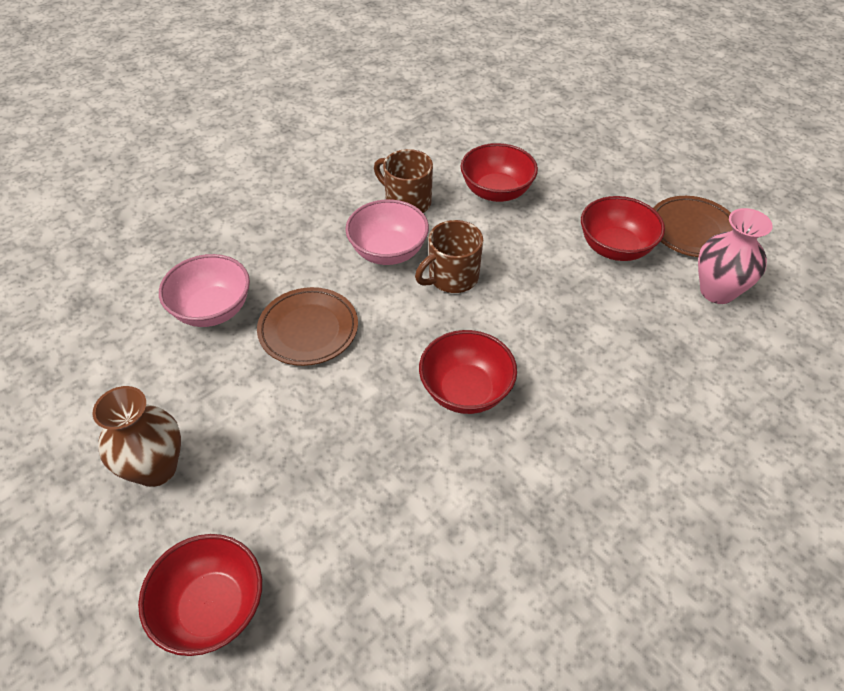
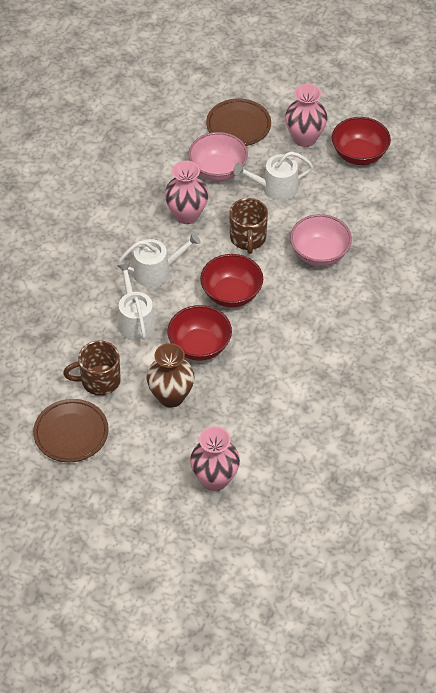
pink vase: [698,208,773,304] = 1 -> [164,161,209,224] [190,426,240,491] [285,84,328,147] = 3
red bowl: [138,534,262,656] [419,330,517,414] [461,143,538,202] [581,196,665,261] = 4 -> [167,305,232,361] [200,254,263,307] [332,117,391,165] = 3
white watering can: none = 0 -> [117,232,201,287] [117,263,156,341] [233,151,313,201] = 3

